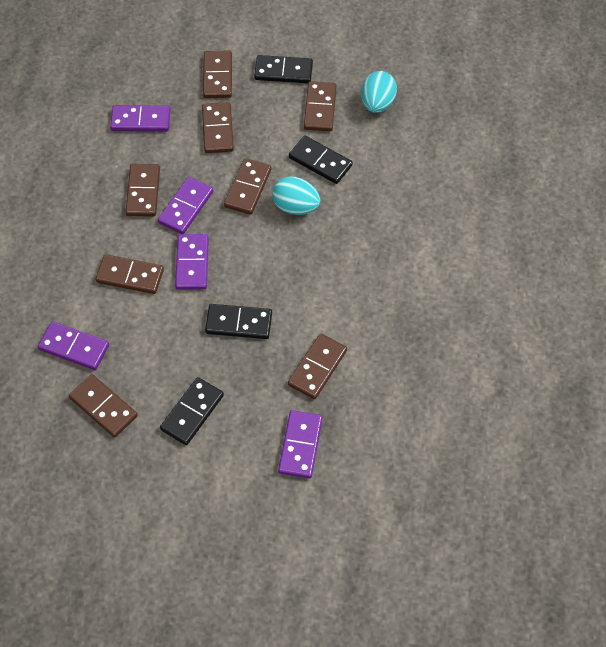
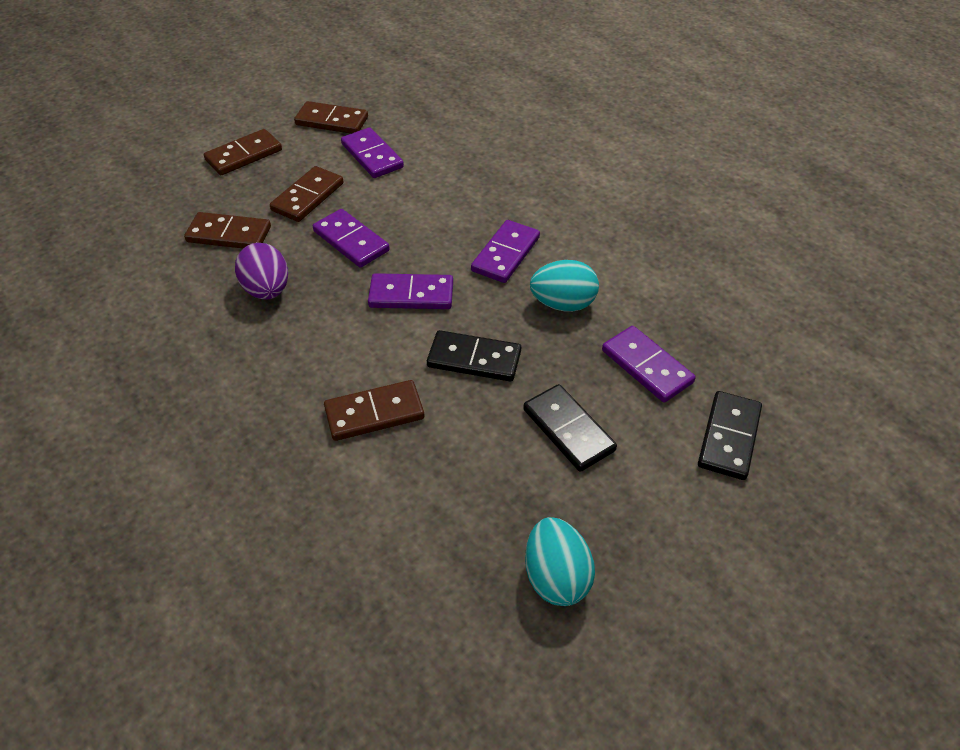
black domino: [160,377,224,445] [205,304,272,339] [254,55,313,83] [289,136,353,184] = 4 -> [427,330,521,381] [523,384,617,472] [698,391,762,480] = 3
brown domino: [69,374,138,437] [96,254,164,294] [125,164,160,216] [202,102,234,153] [203,51,232,98] [224,158,272,215] [288,334,347,399] [304,81,336,131] = 8 -> [184,212,271,248] [204,129,282,175] [270,166,344,222] [294,101,368,134] [324,380,424,441] = 5
purple egg: none = 0 -> [235,243,288,300] = 1

